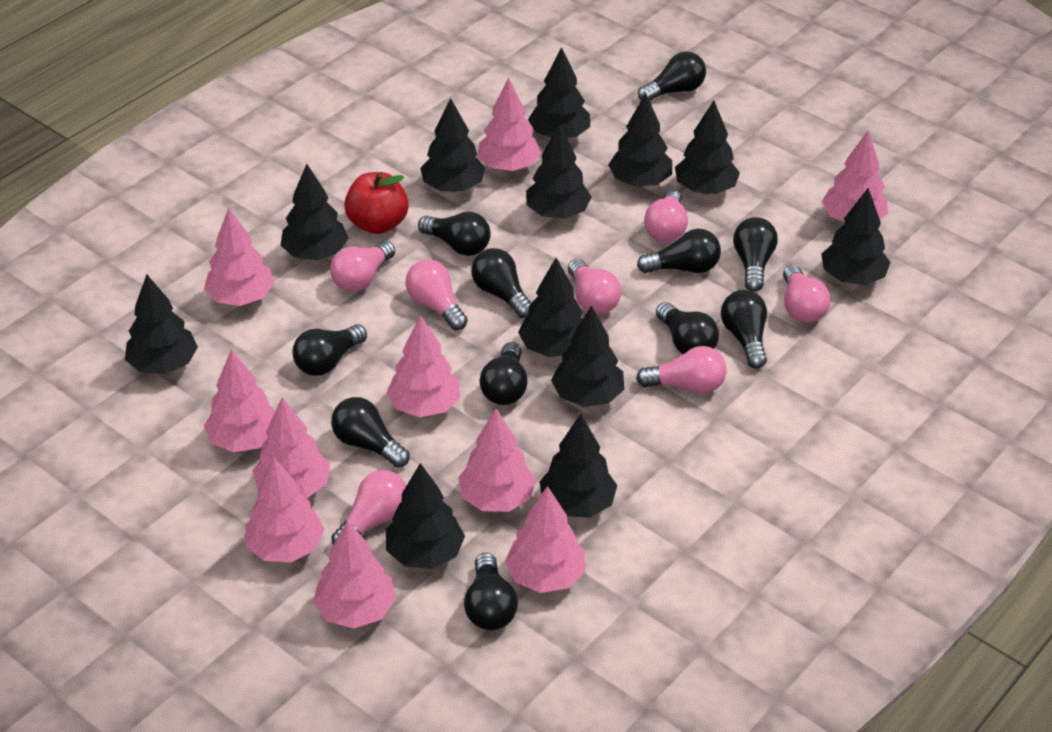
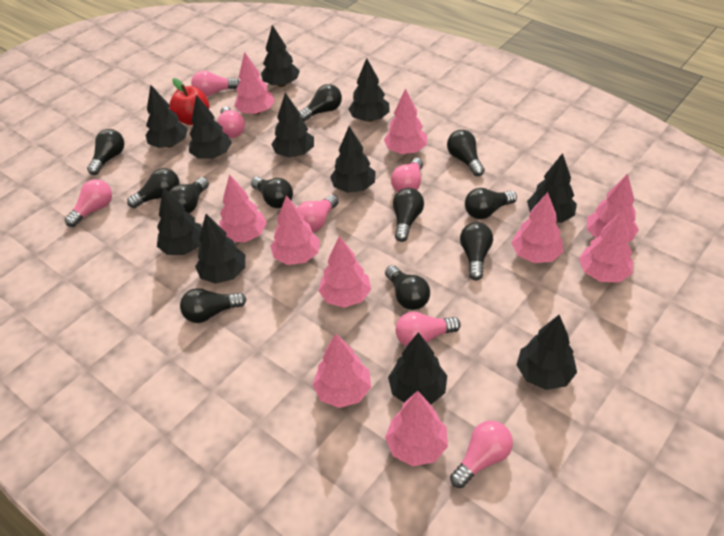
black tree: [125,274,198,374] [281,164,349,260] [386,463,465,569] [420,98,485,192] [518,258,583,357] [526,124,591,219] [528,47,590,138] [539,414,617,518] [551,305,624,407] [608,93,672,187] [675,100,740,194] [821,188,890,285] = 12 -> [145,85,188,148] [157,187,202,255] [189,95,232,159] [195,214,245,284] [261,25,300,87] [271,93,314,157] [330,126,376,193] [348,58,389,122] [388,332,447,404] [517,315,577,390] [527,153,577,223] = 11

